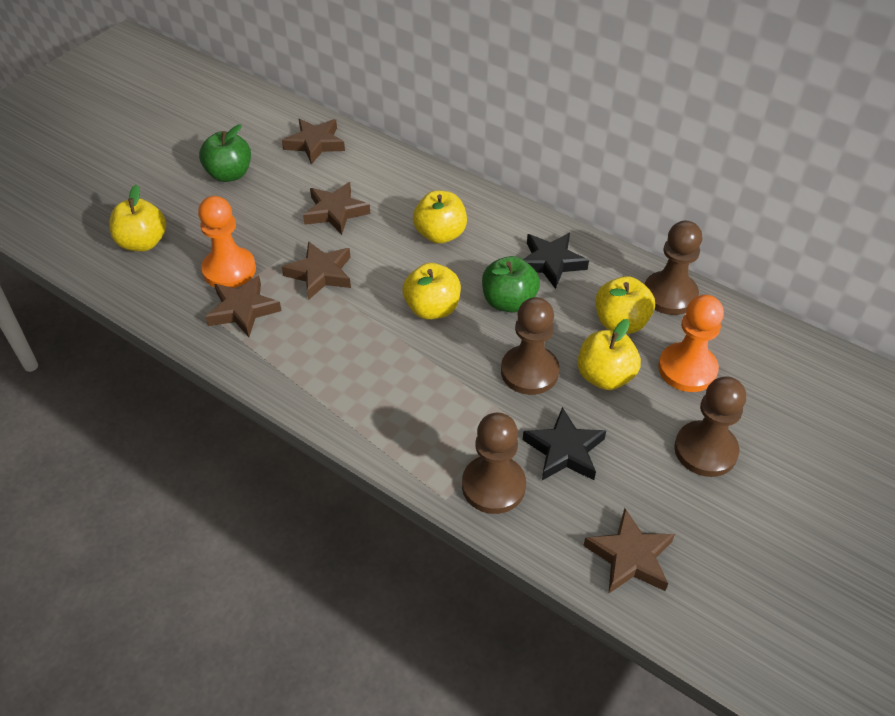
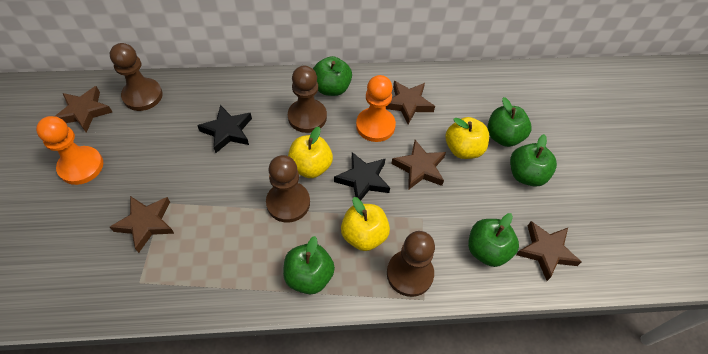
green apple: [199,124,251,182] [482,256,540,313] = 2 -> [283,236,335,294] [313,56,352,96] [468,213,519,267] [487,97,531,147] [510,134,557,186] = 5
yellow apple: [109,185,166,251] [403,263,461,320] [413,190,467,244] [577,319,641,390] [595,276,655,334] = 5 -> [288,127,333,178] [341,197,390,251] [445,117,489,159] = 3

